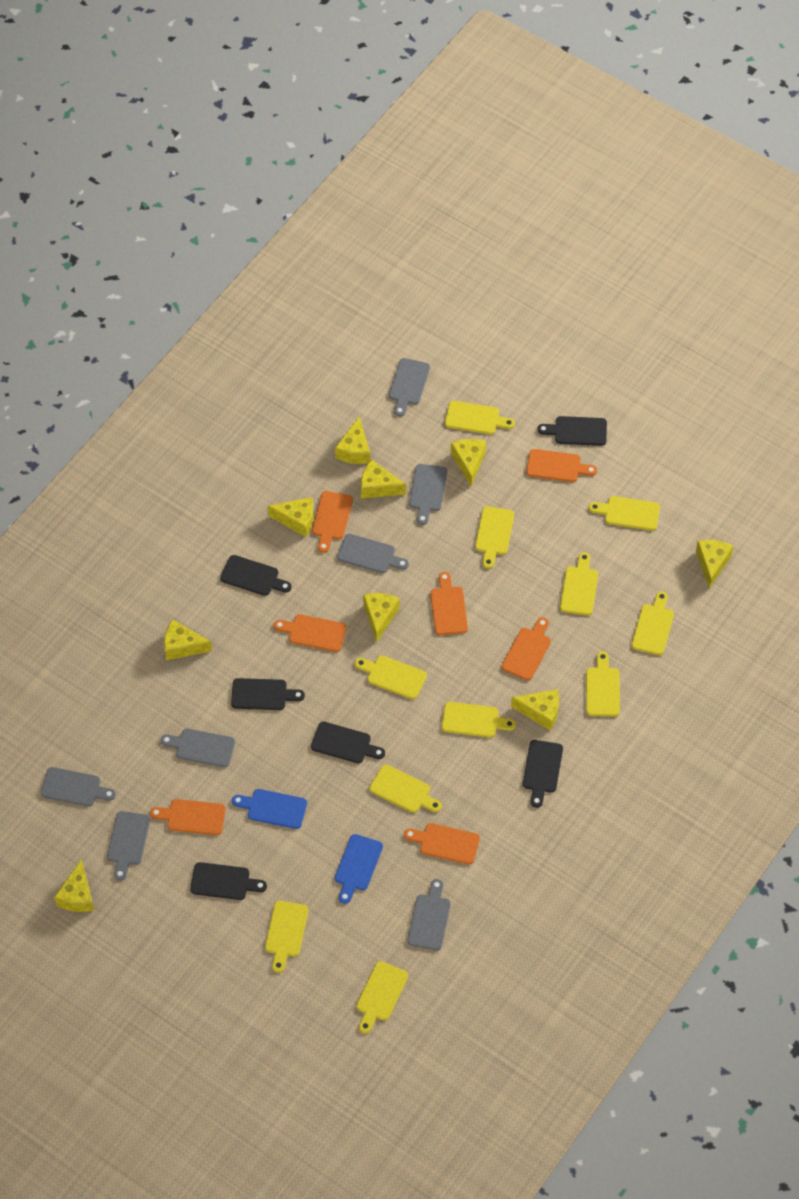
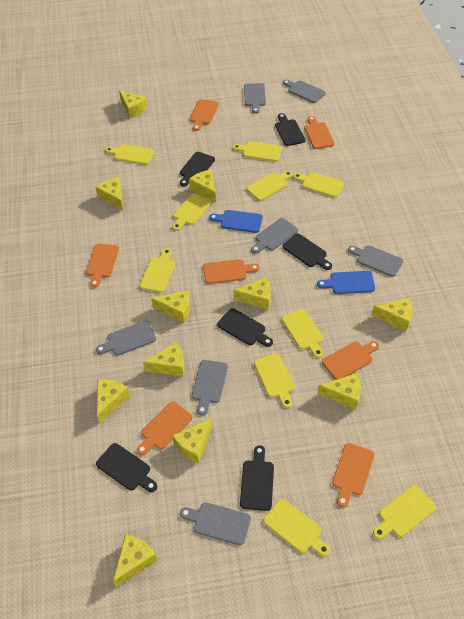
yellow cheese: [54,859,94,912] [164,619,212,661] [268,497,314,537] [335,417,370,464] [361,460,406,499] [363,593,400,643] [451,439,486,486] [511,689,559,731] [696,540,733,589] = 9 -> [96,177,123,210] [97,379,130,423] [113,534,157,587] [119,91,147,118] [143,342,184,377] [151,290,190,323] [172,418,212,464] [189,170,216,203] [233,277,271,310] [318,373,361,410] [371,298,413,332] = 11
yellow cutting board: [265,901,308,973] [355,655,427,699] [356,961,408,1034] [369,765,442,813] [442,702,516,738] [445,401,515,434] [475,506,514,569] [560,552,598,616] [586,651,620,717] [589,496,660,531] [632,591,674,655] = 11 -> [105,144,154,165] [139,248,175,293] [172,193,212,231] [233,141,282,162] [247,171,293,201] [254,353,295,408] [263,499,330,556] [282,309,324,358] [293,172,344,198] [373,485,436,539] = 10

